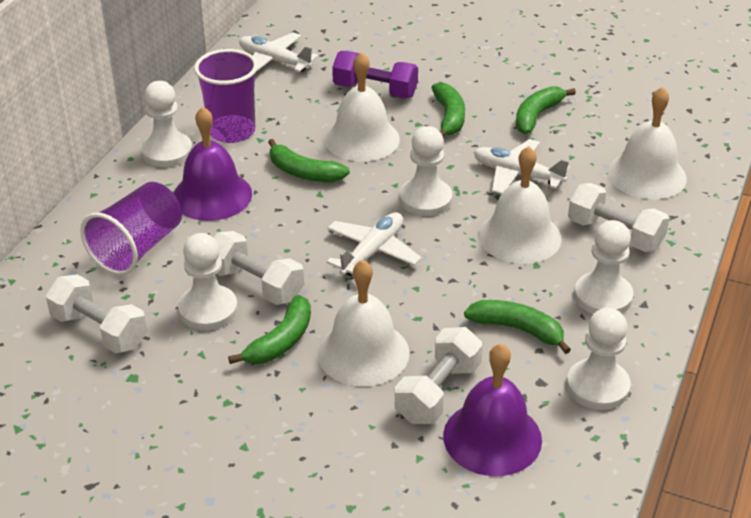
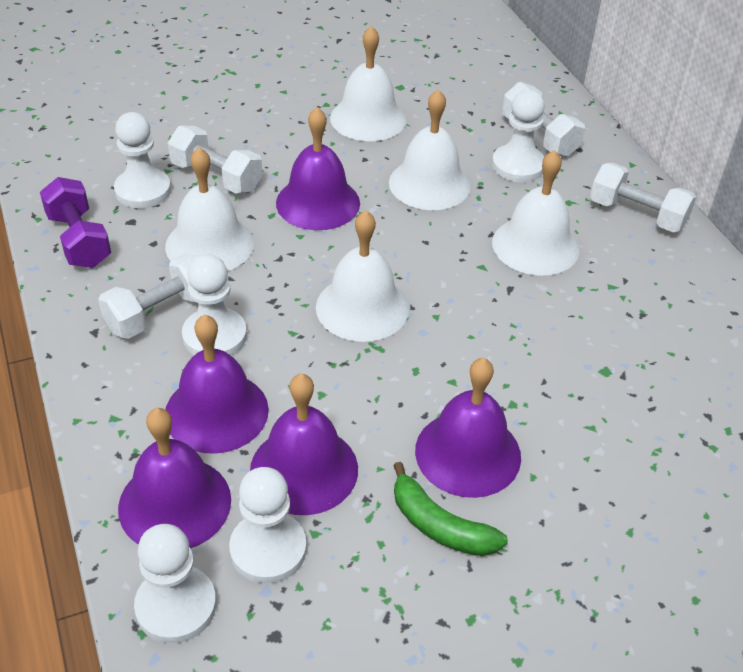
green banana: [228,295,311,364] [268,139,350,183] [431,82,465,136] [464,300,571,354] [516,86,576,134] = 5 -> [393,462,508,556] = 1
purple bell: [173,106,252,221] [443,344,542,476] = 2 -> [118,408,231,548] [165,314,269,454] [250,374,358,515] [276,107,360,230] [415,358,521,498] = 5
purple cup: [80,182,182,275] [194,49,258,143] = 2 -> none = 0
white bell: [317,260,410,386] [325,52,400,161] [478,146,562,264] [608,87,687,199] = 4 -> [165,147,254,271] [316,210,409,342] [330,26,406,141] [389,89,471,210] [492,150,579,276] = 5
white plane: [239,32,319,72] [326,212,422,276] [474,139,570,194] = 3 -> none = 0

